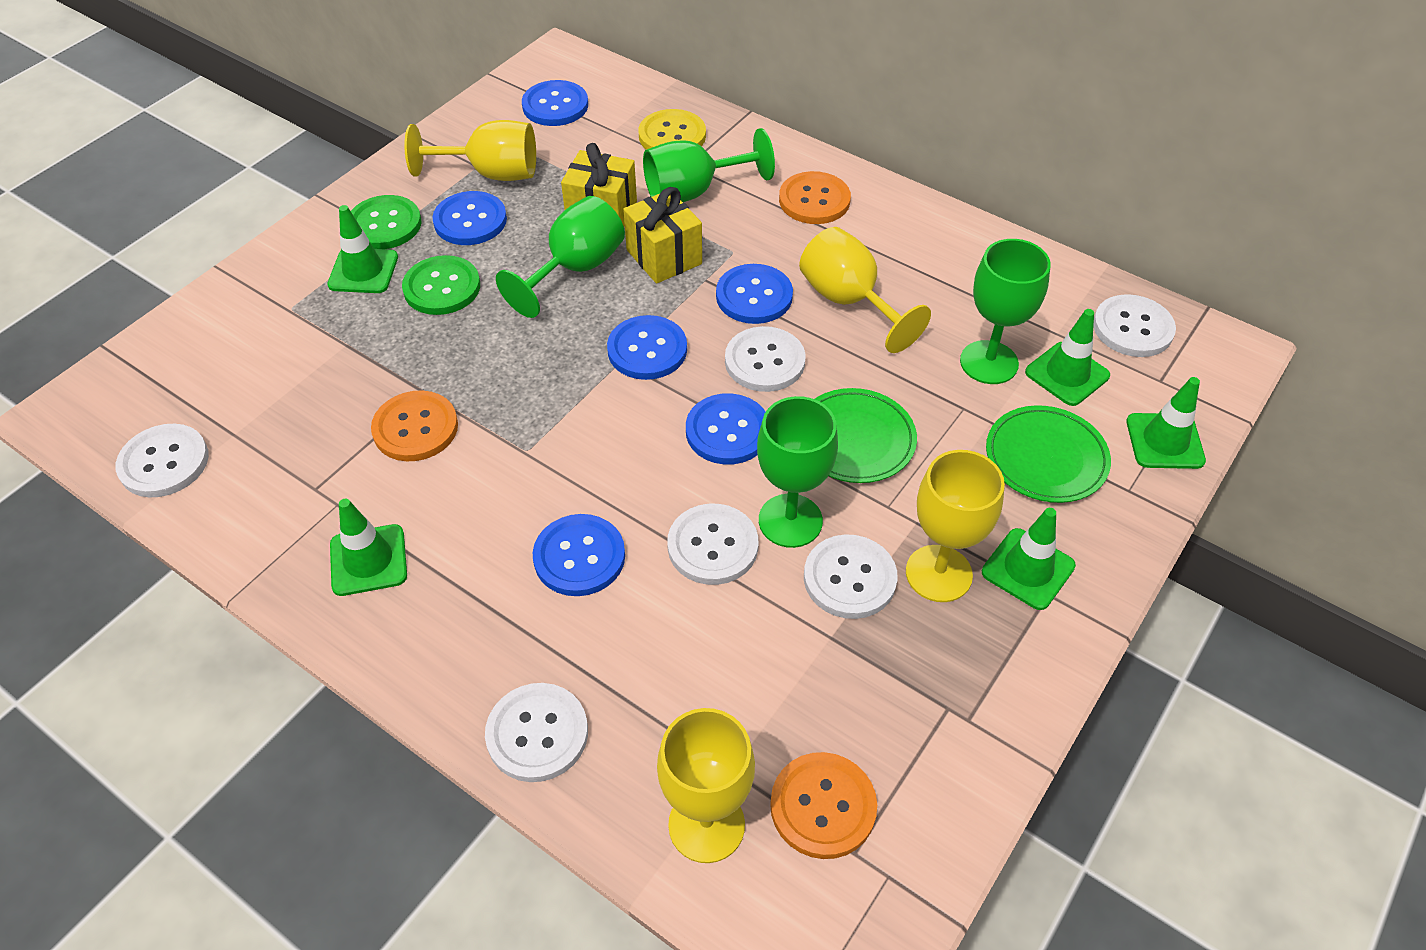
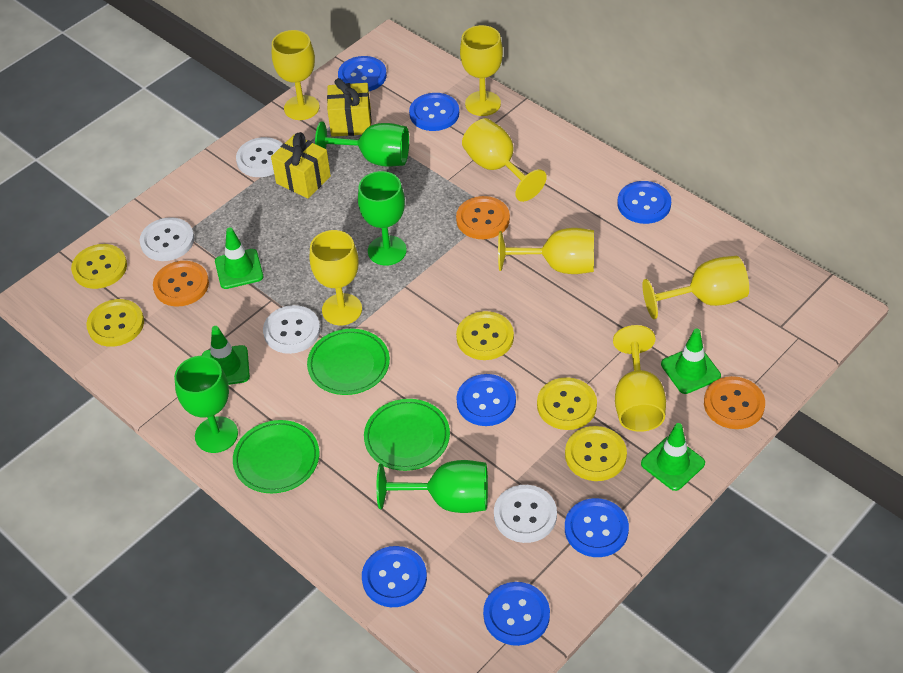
blue button: [433,191,507,245] [522,80,588,126] [533,514,625,596] [607,315,687,380] [686,393,765,465] [716,264,793,324] = 6 -> [338,56,387,91] [362,546,427,607] [409,93,459,131] [456,374,516,426] [483,582,550,646] [565,498,629,557] [617,181,671,224] = 7
green button: [351,195,422,249] [402,255,480,315] = 2 -> none = 0
green plate: [815,388,917,483] [986,405,1111,503] = 2 -> [233,420,319,493] [307,329,390,395] [364,399,450,471] = 3
green traffic cone: [327,205,398,293] [330,499,407,596] [982,508,1076,610] [1025,309,1110,406] [1126,377,1206,469] = 5 -> [202,326,250,385] [215,228,263,289] [641,423,705,491] [661,329,721,394] = 4
white button: [115,424,209,497] [485,683,588,782] [667,504,758,585] [725,326,805,392] [804,534,898,619] [1093,294,1176,357] = 6 -> [139,217,194,261] [236,137,283,177] [263,305,320,354] [494,485,557,543] = 4
yellow button: [638,109,706,150] = 1 -> [71,244,127,289] [86,299,144,347] [456,311,514,360] [537,377,597,430] [565,426,627,481] = 5
yellow goblet: [404,120,536,181] [657,708,755,863] [799,227,931,353] [906,450,1005,602] = 4 -> [272,30,319,120] [310,230,362,325] [460,25,503,116] [462,118,547,202] [498,228,594,274] [613,325,666,432] [642,256,749,319] = 7

